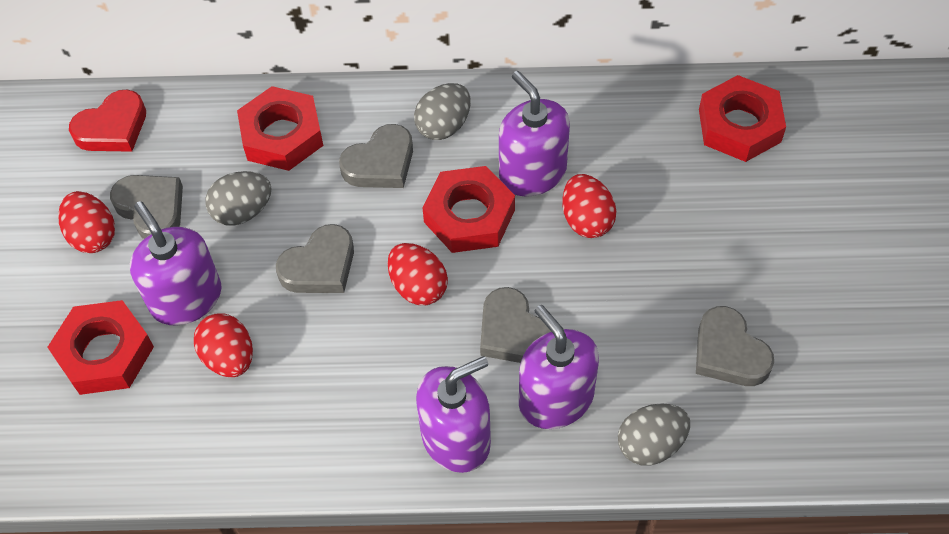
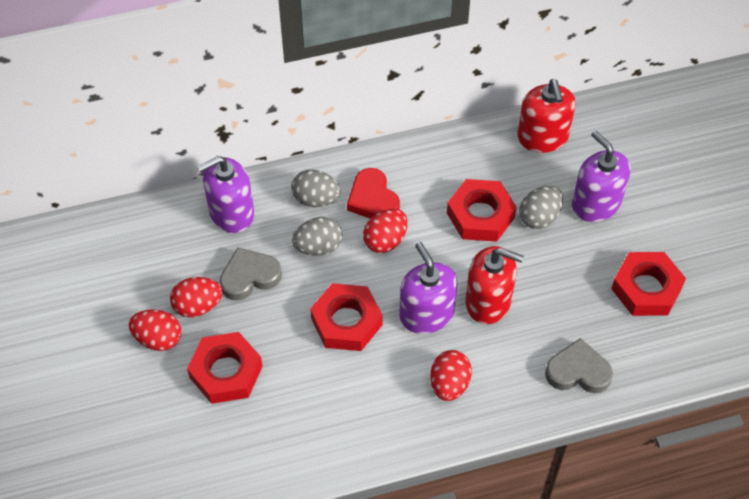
grey heart: [110,175,183,239] [276,224,354,293] [339,124,413,188] [480,287,551,363] [696,306,774,386] = 5 -> [220,248,282,301] [545,338,613,393] = 2
purple soap dispenser: [130,201,222,326] [416,356,491,473] [499,71,570,197] [519,305,599,429] = 4 -> [197,156,254,233] [399,242,457,334] [572,131,631,222] = 3
red soap dispenser: none = 0 -> [465,246,524,324] [517,79,576,153] = 2

